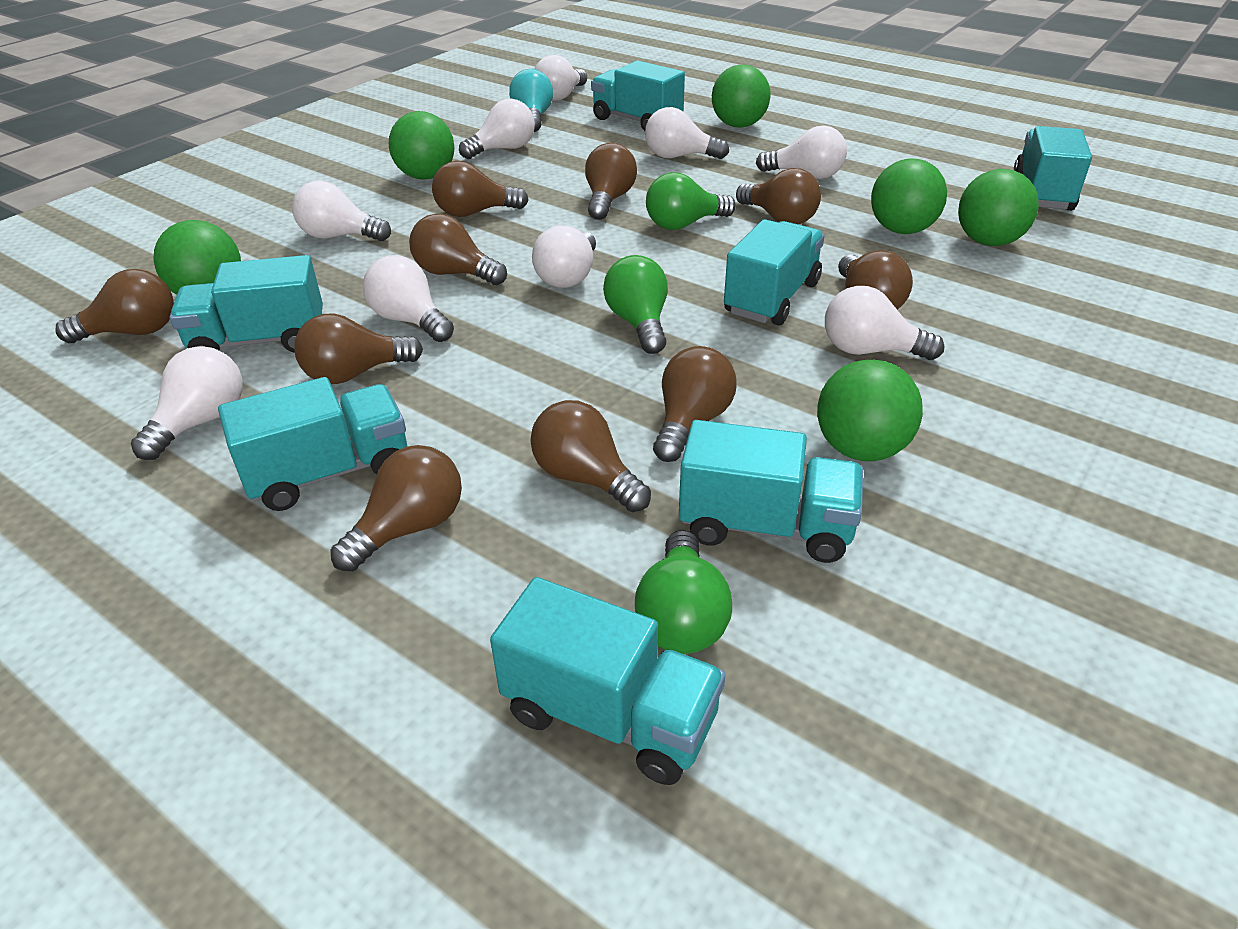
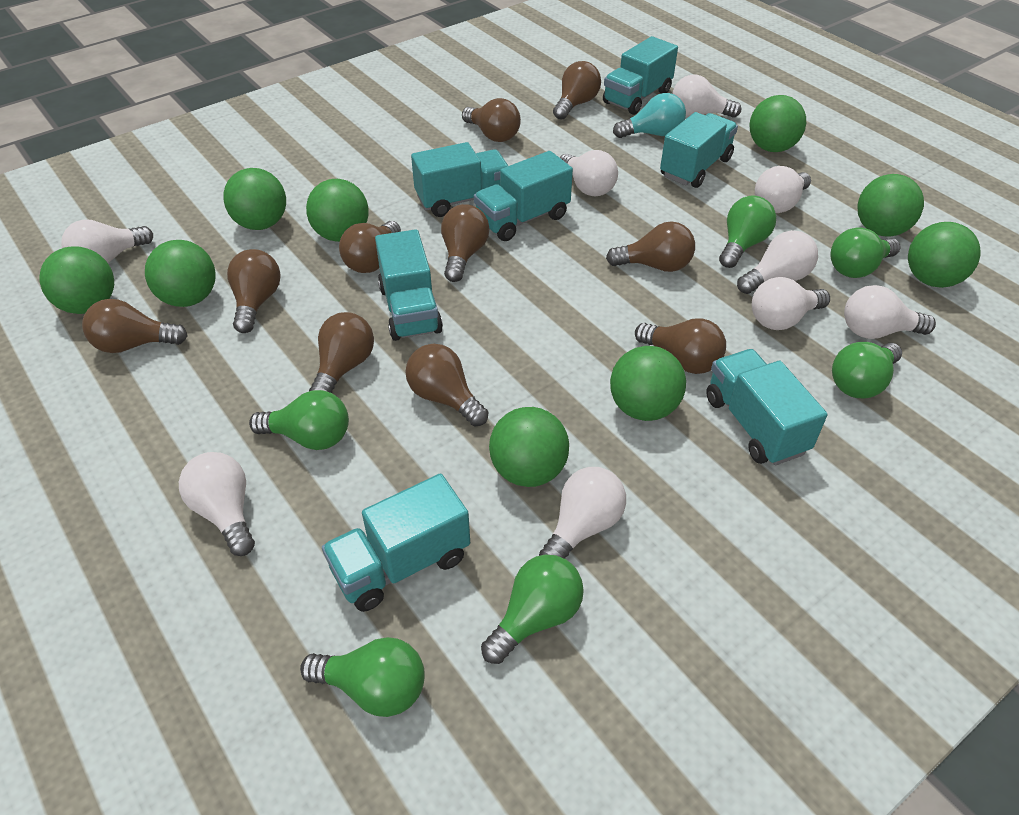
green ball: [153,220,241,295] [389,111,455,179] [712,64,770,128] [817,360,923,461] [871,158,947,234] [958,169,1039,246] = 6 -> [39,246,114,314] [145,240,216,307] [223,168,286,230] [306,179,369,242] [489,407,569,487] [610,346,686,421] [749,95,806,152] [858,174,924,237] [908,222,981,288] = 9
green light bulb: [603,255,668,354] [635,530,732,654] [646,172,736,230] = 3 -> [249,390,349,450] [300,637,425,717] [481,555,584,664] [719,195,776,268] [831,227,900,278] [832,342,902,398] = 6

